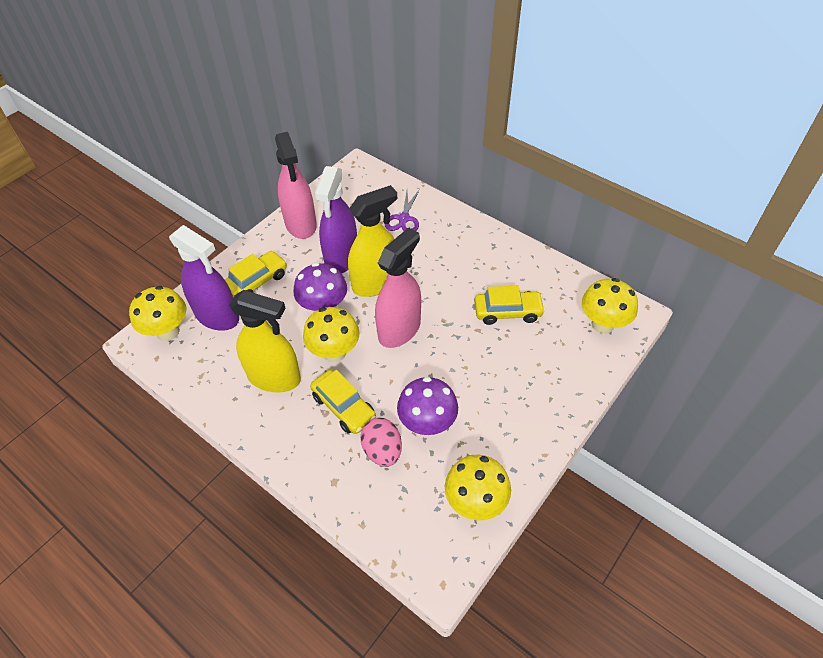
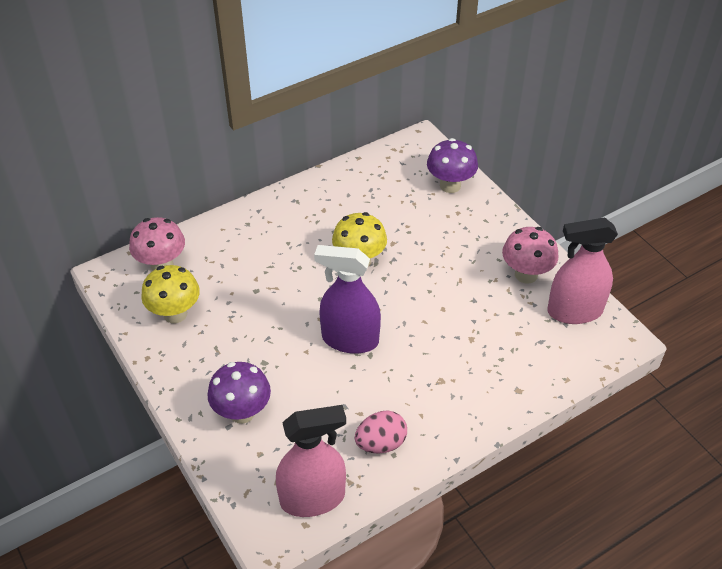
pink mushroom: none = 0 -> [129,217,185,271] [502,227,559,284] = 2
purple scissors: [385,189,420,231] = 1 -> none = 0
purple spray bottle: [169,225,239,331] [315,166,357,274] = 2 -> [314,245,381,354] = 1
yellow car: [225,251,287,298] [310,370,376,434] [474,286,545,325] = 3 -> none = 0
yellow mushroom: [129,286,186,341] [303,307,360,363] [445,455,511,520] [582,278,638,334] = 4 -> [141,265,200,323] [332,212,387,266] = 2
yellow spray bottle: [229,290,301,393] [348,185,397,297] = 2 -> none = 0

